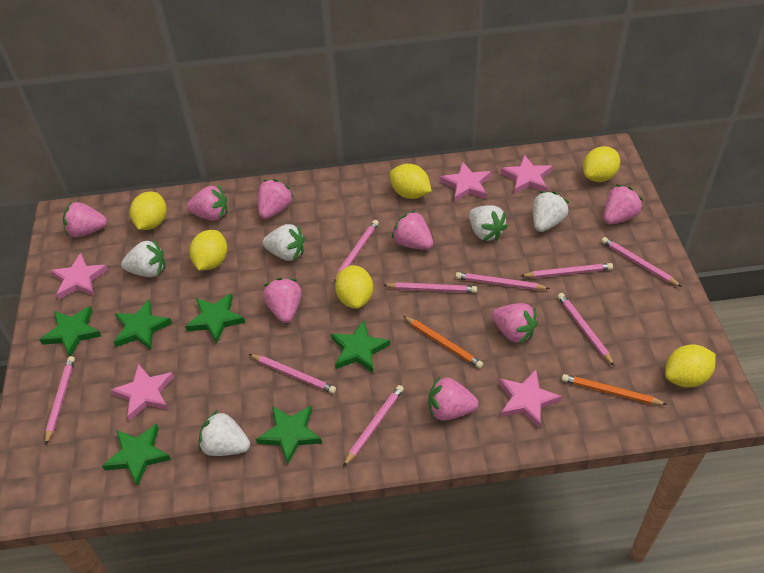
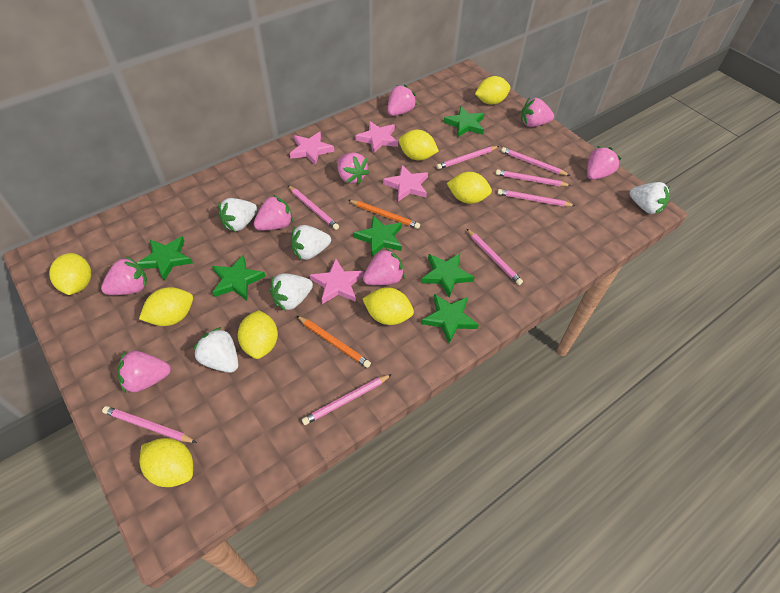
pink pencil: [45,356,75,446] [249,354,336,394] [334,220,379,283] [343,385,404,467] [383,282,477,293] [456,272,550,290] [521,263,613,278] [558,293,615,366] [601,237,682,287] = 9 -> [102,406,197,443] [288,185,339,230] [302,374,392,425] [436,146,499,169] [467,229,523,285] [496,170,571,186] [497,189,575,206] [501,147,570,176] = 8
pink star: [50,253,108,299] [111,364,174,421] [440,162,491,202] [499,370,562,429] [501,155,552,194] = 5 -> [290,131,334,166] [310,259,364,304] [355,121,398,154] [383,165,428,201] = 4
yellow lemon: [130,192,167,230] [189,230,227,270] [335,265,373,309] [390,164,431,199] [583,146,620,182] [665,344,716,388] = 6 -> [49,253,91,295] [139,287,193,326] [140,438,193,487] [238,310,278,359] [362,287,414,325] [399,130,439,160] [447,172,492,204] [475,76,510,105] = 8

